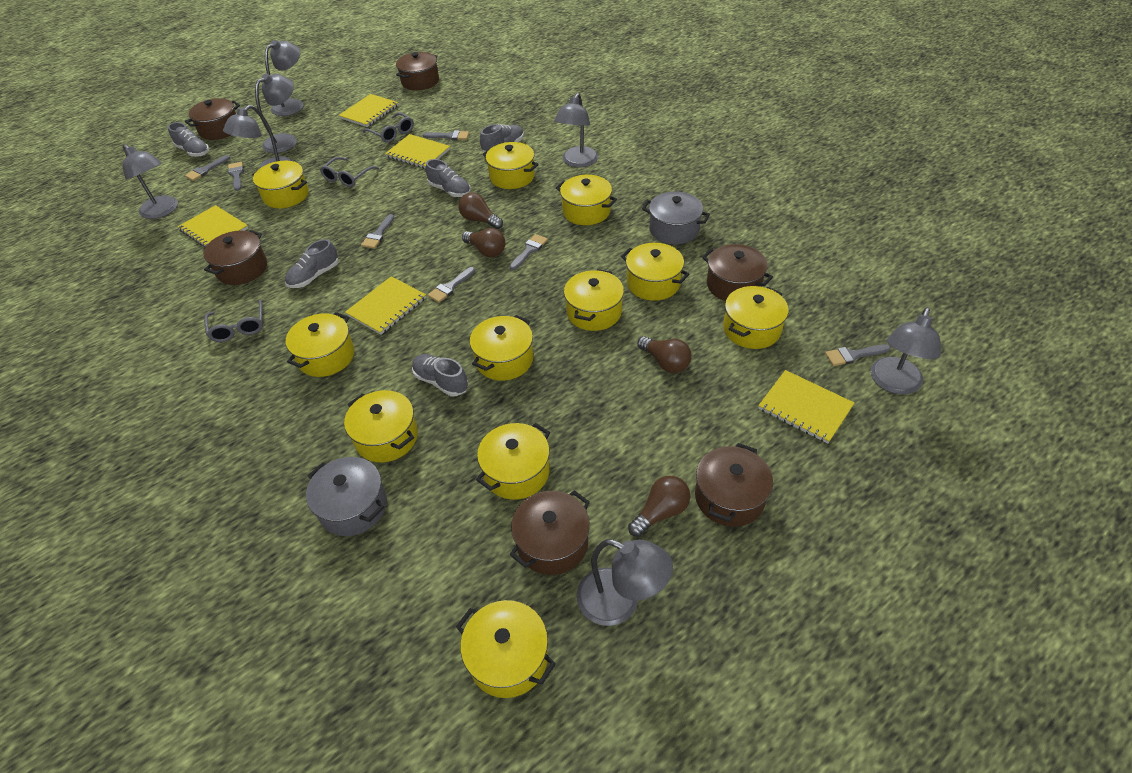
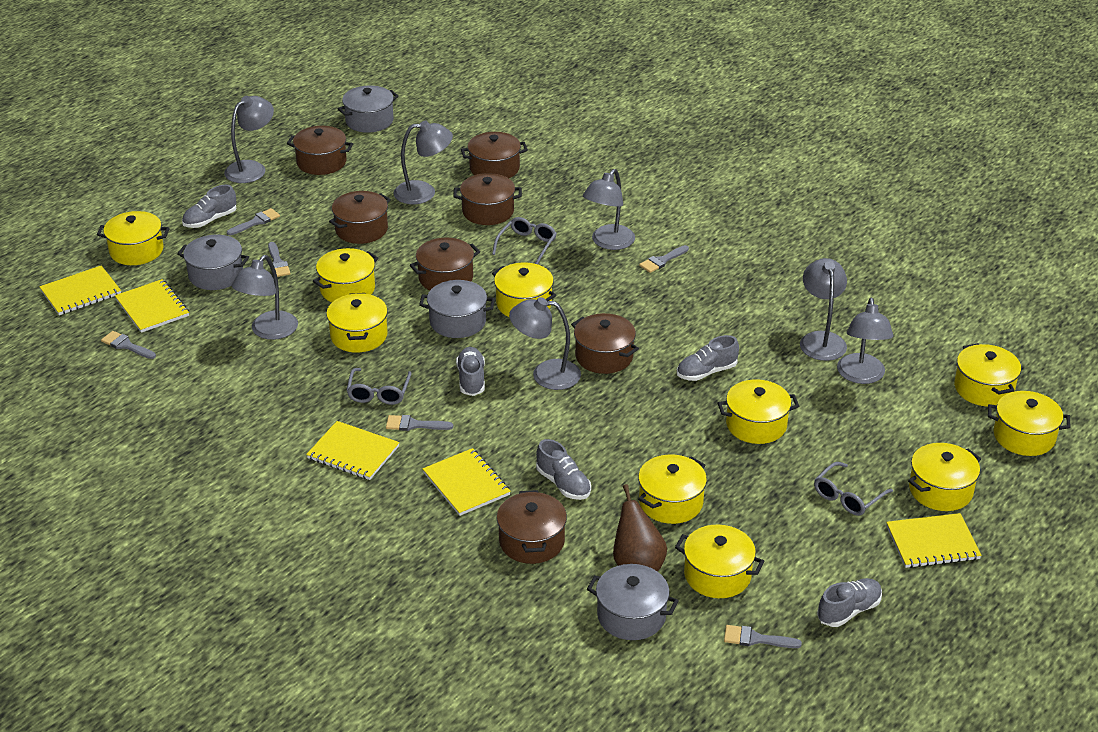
brown light bulb: [458,192,503,229] [462,228,505,257] [628,476,690,537] [637,336,691,373] = 4 -> none = 0
brown pear: none = 0 -> [613,484,667,572] = 1
brown pot: [185,98,240,140] [204,230,267,285] [396,52,439,90] [509,490,590,575] [695,443,773,527] [702,244,773,301] = 6 -> [287,126,353,175] [329,191,391,244] [410,238,480,290] [453,173,522,225] [461,132,528,178] [497,490,567,564] [571,313,639,374] = 7
grey brush: [185,155,230,181] [228,162,244,191] [361,214,394,249] [423,130,469,140] [428,267,475,303] [510,234,548,270] [825,344,891,366] = 7 -> [101,331,156,359] [227,208,280,236] [268,242,290,277] [386,415,453,431] [639,245,689,273] [724,625,802,648] = 6
grey pot: [306,457,387,536] [642,191,710,244] = 2 -> [177,235,249,290] [337,85,399,133] [419,280,495,338] [587,564,679,640] = 4
yellow pot: [252,161,309,208] [286,312,354,377] [344,390,418,462] [456,600,556,698] [470,315,533,381] [476,423,550,500] [483,142,539,189] [556,175,617,225] [564,269,624,331] [621,243,689,301] [723,286,789,349] = 11 -> [97,211,170,265] [313,248,378,302] [326,293,388,353] [492,262,556,317] [638,454,707,524] [675,524,764,598] [718,379,799,444] [908,443,981,511] [954,343,1021,407] [988,391,1070,456] = 10

